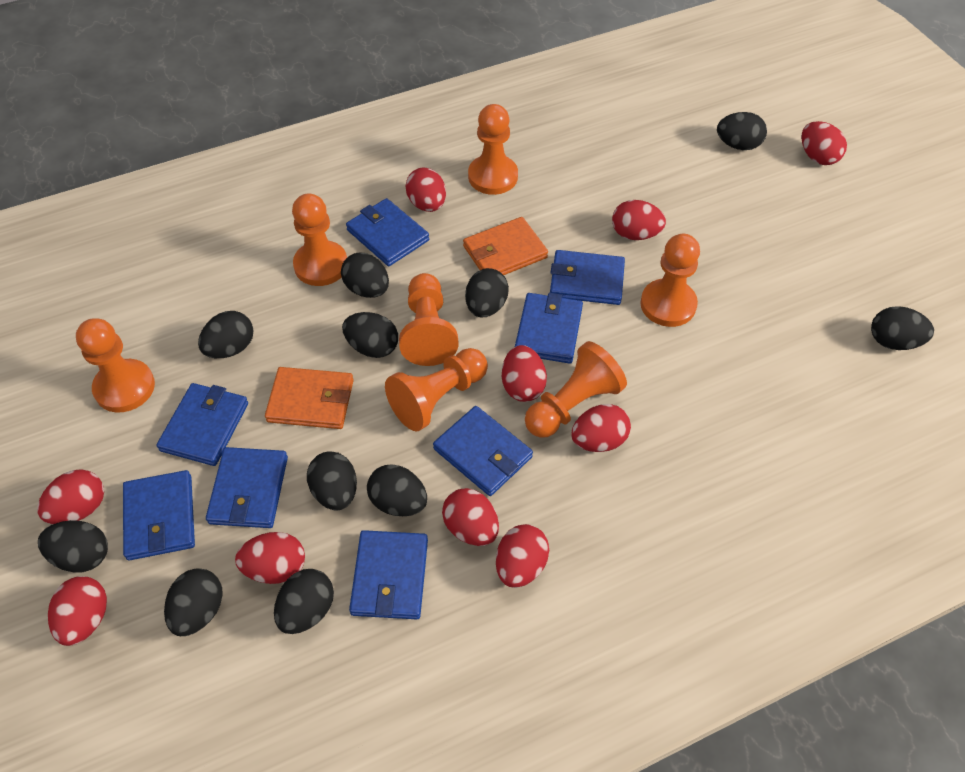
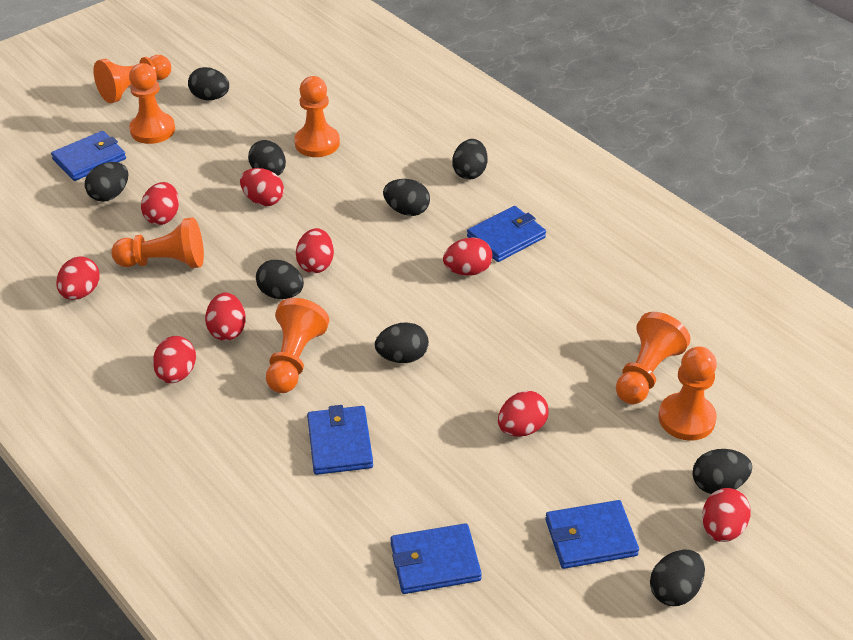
black egg: [38,520,108,573] [164,568,223,636] [198,311,254,358] [274,569,334,634] [307,451,357,511] [341,253,389,298] [342,312,398,358] [367,464,427,516] [465,268,509,317] [717,112,767,150] [871,306,934,350] = 11 -> [85,162,128,202] [188,67,229,100] [248,140,286,176] [256,259,304,299] [375,322,429,363] [383,179,430,216] [452,139,487,180] [650,550,705,606] [693,449,752,494] = 9
blue wallet: [123,470,195,560] [156,383,248,466] [206,447,288,528] [346,198,429,266] [349,530,428,619] [433,406,533,496] [515,293,583,364] [550,250,625,305] = 8 -> [51,131,126,181] [307,405,373,475] [390,523,482,594] [467,206,546,262] [545,500,639,569] = 5
orange wallet: [265,367,354,429] [463,217,548,275] = 2 -> none = 0
red egg: [37,469,104,524] [48,576,107,646] [235,532,305,584] [406,168,446,212] [442,488,499,546] [496,524,549,588] [502,345,547,402] [571,404,631,452] [612,200,666,240] [801,121,847,165] = 10 -> [56,256,100,300] [141,182,179,225] [153,336,196,383] [205,293,246,341] [240,168,284,206] [296,228,334,273] [443,237,493,276] [498,391,549,437] [702,488,751,542] = 9

